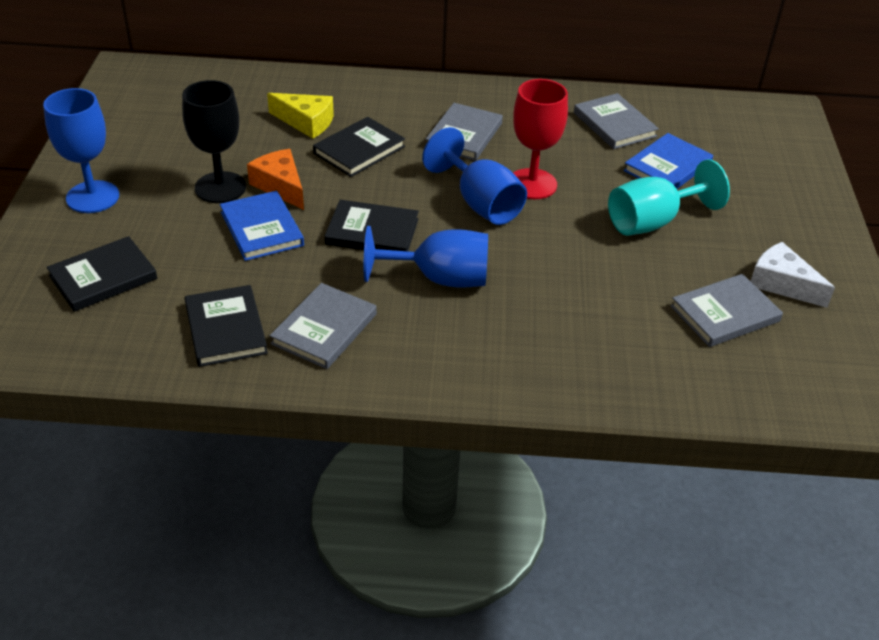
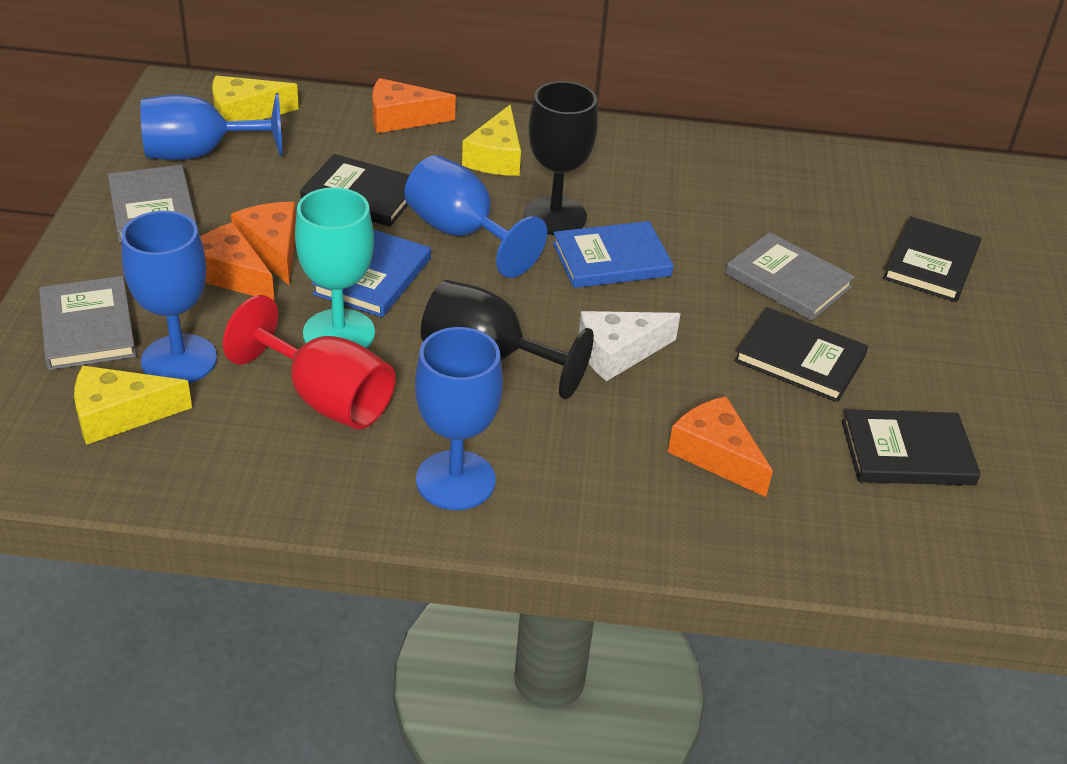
black goblet: [182,80,246,203] = 1 -> [421,280,594,399] [524,81,598,235] = 2
blue goblet: [43,88,119,213] [364,226,488,288] [422,127,527,225] = 3 -> [121,211,217,383] [140,93,283,160] [404,155,547,278] [415,327,503,510] = 4
grey book: [270,283,377,369] [426,103,503,161] [574,93,659,149] [670,274,783,347] = 4 -> [39,276,136,370] [108,165,197,243] [725,232,855,321] = 3
orange cheese: [247,149,304,210] = 1 -> [200,222,275,301] [231,202,296,285] [372,78,456,133] [668,396,773,497] = 4
yellow cheese: [267,93,334,139] = 1 -> [74,366,192,445] [212,75,299,121] [462,105,521,176] = 3

